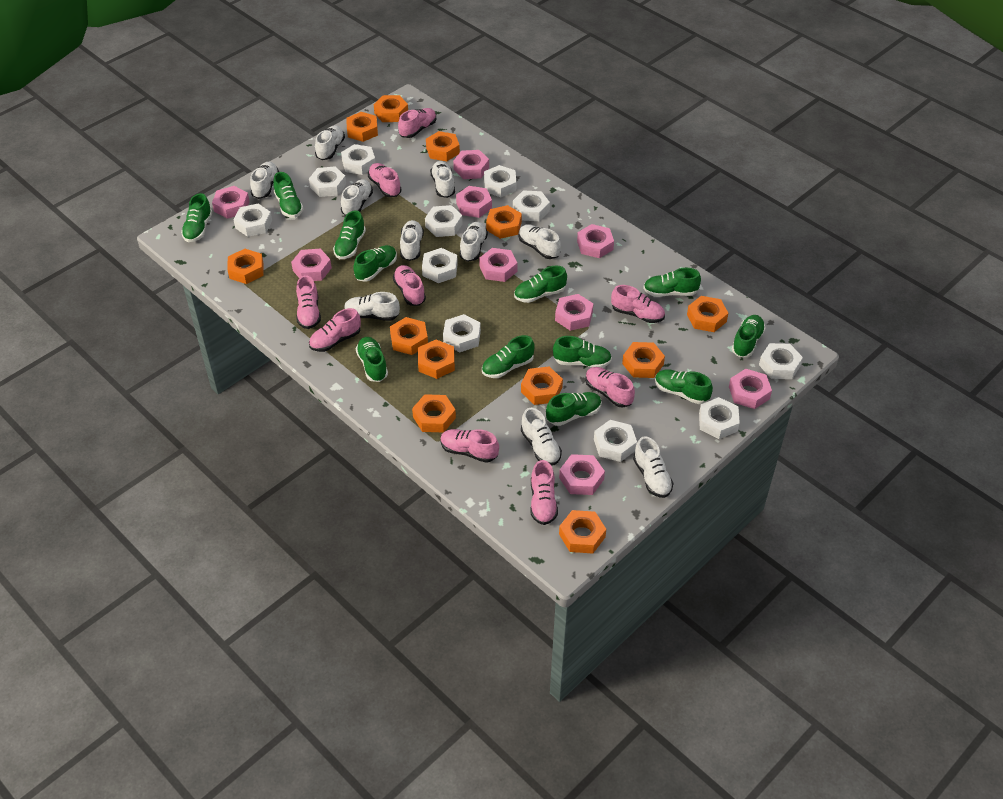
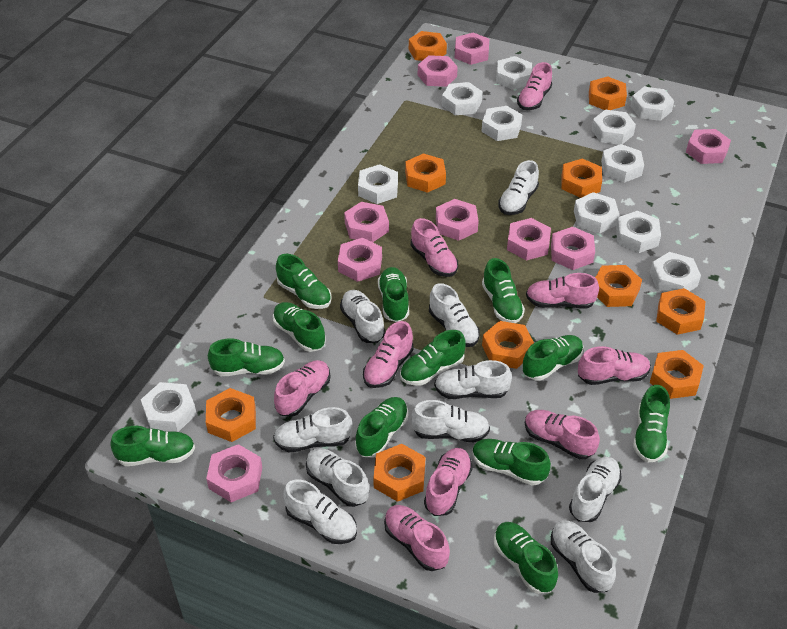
orange nut: [227,249,263,284] [346,112,378,142] [374,95,408,122] [390,317,428,355] [412,394,456,432] [418,340,455,379] [426,131,460,161] [486,205,522,239] [521,367,563,405] [559,510,606,553] [622,342,665,378] [687,296,728,332] = 12 -> [206,388,256,442] [373,444,426,502] [405,153,446,193] [409,31,447,61] [482,321,534,369] [561,159,602,198] [589,77,627,110] [595,265,642,307] [650,350,704,399] [656,288,705,335] = 10

